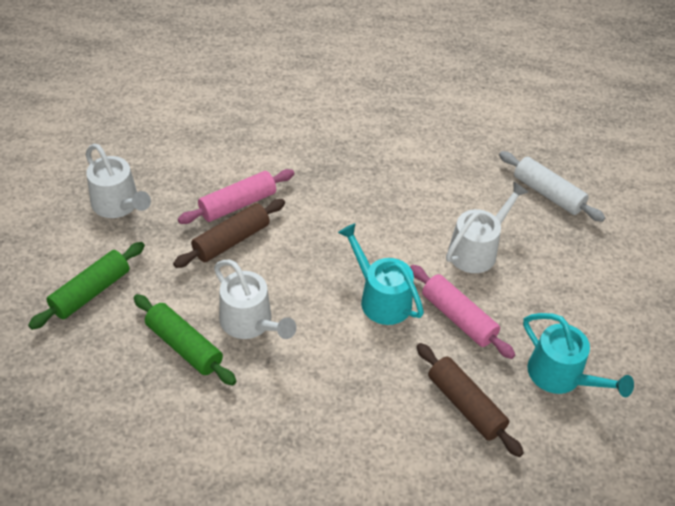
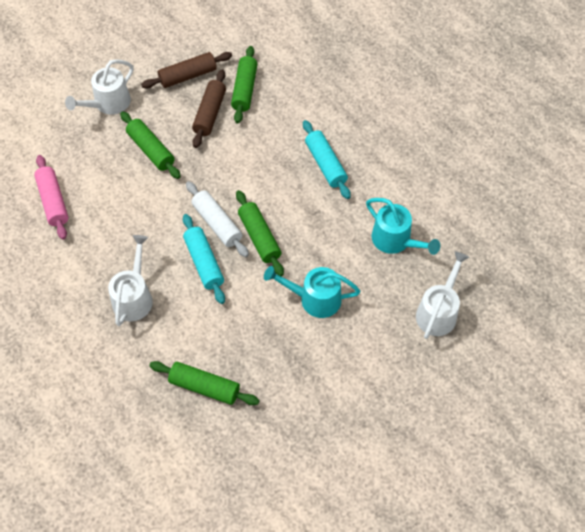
green rolling pin: [28,242,145,330] [134,294,236,386] = 2 -> [120,111,181,179] [149,361,260,405] [231,46,257,124] [236,190,284,276] = 4
pink rolling pin: [178,169,294,224] [410,265,515,359] = 2 -> [34,155,68,240] = 1
turquoise rolling pin: none = 0 -> [183,214,225,304] [303,120,351,199] = 2

